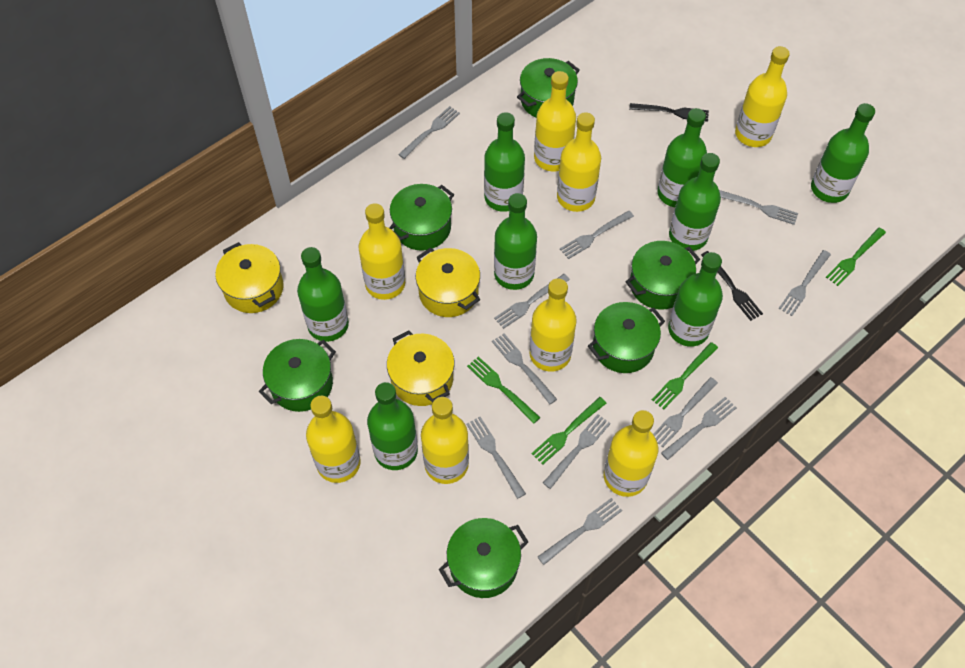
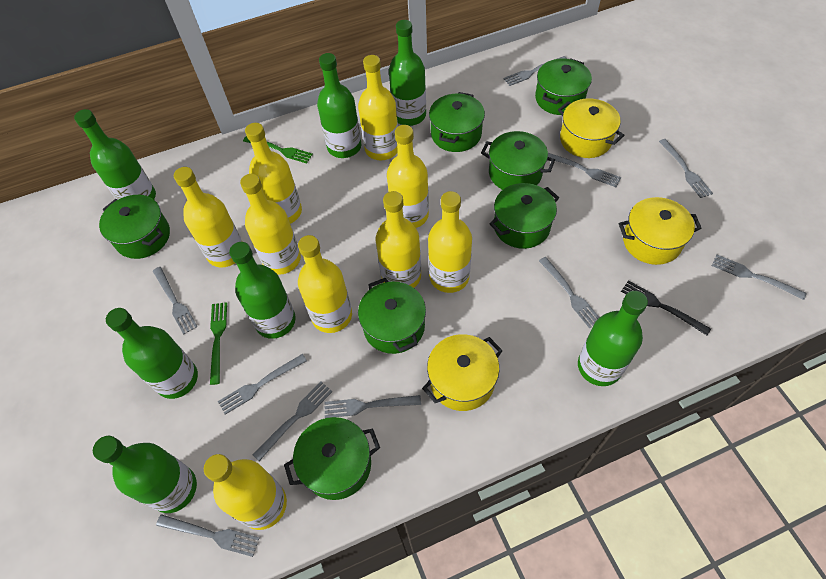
black fork: [629,103,709,122] [701,251,763,321] = 2 -> [621,280,711,335] = 1
green bottle: [297,247,349,342] [367,382,418,470] [484,112,525,212] [494,193,537,290] [657,108,707,207] [668,252,723,347] [669,153,721,251] [811,103,875,203] = 8 -> [74,109,156,200] [93,436,197,513] [106,308,198,399] [229,242,296,339] [317,53,361,158] [389,20,426,126] [578,291,648,386] = 7
green fork: [467,356,541,424] [531,397,606,465] [652,342,718,409] [826,228,886,286] = 4 -> [210,302,227,385] [243,136,313,163] = 2
green pot: [259,339,336,412] [389,184,454,251] [439,518,528,598] [517,58,580,118] [588,302,665,373] [626,241,700,310] = 6 -> [99,195,170,259] [284,417,380,500] [358,278,426,354] [429,92,485,152] [481,131,555,190] [489,183,559,249] [535,58,592,115] = 7
grey fork: [398,106,460,159] [466,417,526,499] [492,333,557,405] [494,274,570,329] [538,498,622,565] [543,414,611,489] [560,211,634,259] [653,377,718,447] [661,397,737,460] [719,190,798,225] [778,250,831,316] = 11 -> [153,267,198,334] [156,514,260,557] [218,354,307,415] [252,382,332,461] [324,395,421,418] [503,56,567,86] [539,257,599,329] [548,153,621,188] [659,139,713,198] [712,255,807,300] = 10
yellow bottle: [306,396,361,483] [358,203,405,300] [421,397,469,484] [529,278,577,372] [534,71,576,171] [557,112,601,212] [604,410,658,497] [735,46,790,147] = 8 -> [174,167,242,267] [204,454,287,530] [240,174,301,275] [245,123,302,224] [298,235,352,333] [358,55,398,160] [375,191,421,288] [387,125,429,228] [428,191,472,293] = 9

